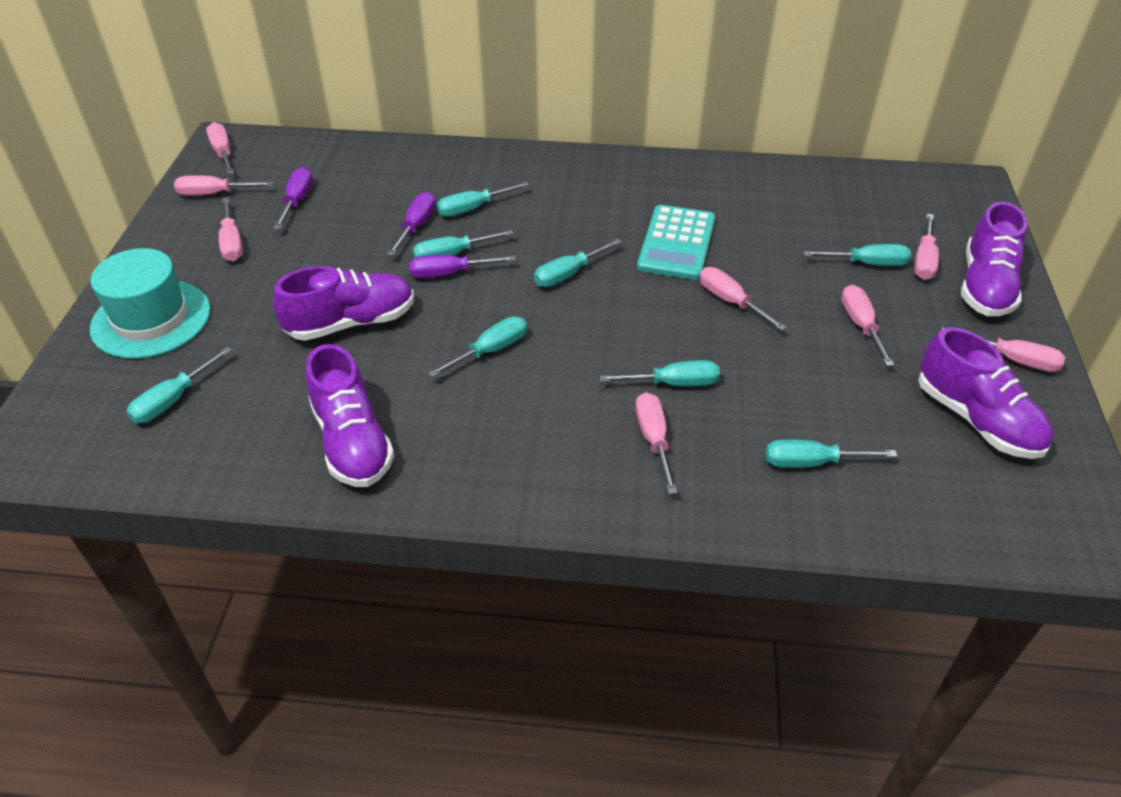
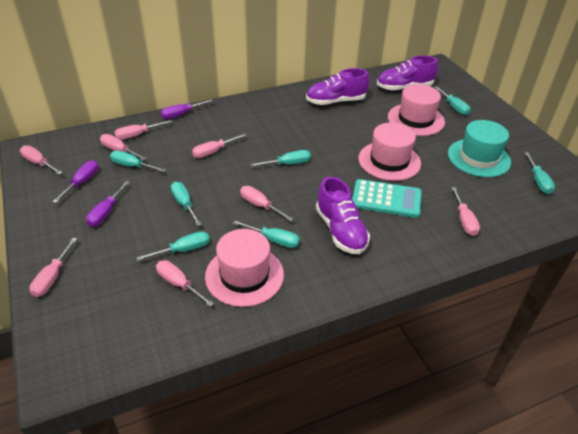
pink hat: none = 0 -> [205,229,284,307] [358,123,421,181] [388,84,445,136] = 3
purple shoe: [273,266,414,341] [306,344,394,487] [918,327,1053,459] [961,202,1028,316] = 4 -> [306,68,369,105] [316,177,370,254] [377,56,438,91] = 3
turquoise screwdriver: [127,347,232,424] [412,230,514,258] [428,316,527,378] [437,182,529,217] [534,239,622,287] [599,360,720,387] [766,440,897,468] [803,244,911,266] = 8 -> [110,151,166,172] [136,231,210,261] [171,182,202,226] [233,220,300,248] [251,150,311,167] [434,86,471,115] [524,152,555,194] = 7

